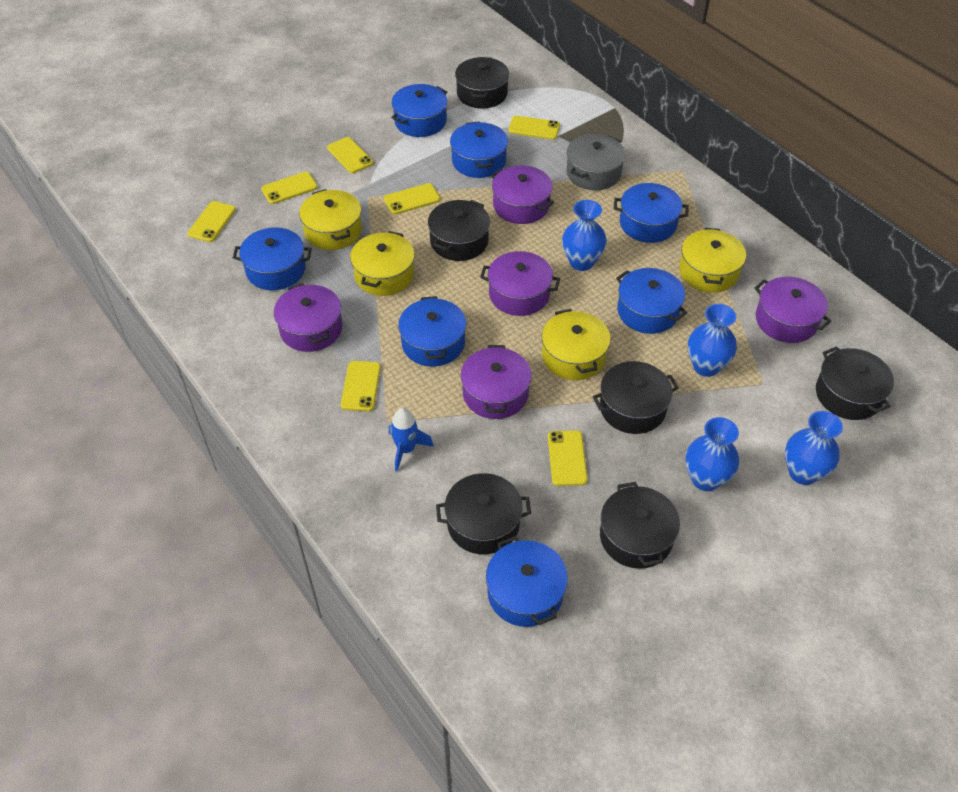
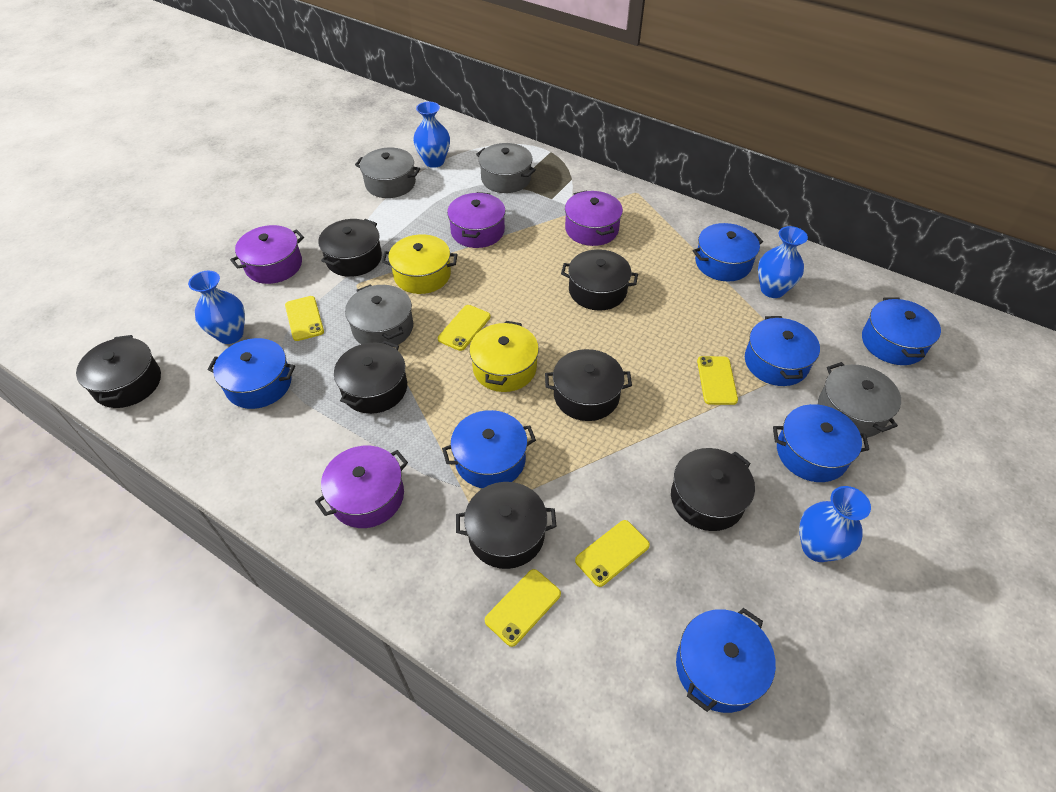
black pot: [428,200,490,261] [436,473,531,554] [455,57,509,108] [593,361,679,434] [600,482,680,569] [816,346,894,420] = 6 -> [76,335,161,408] [318,219,382,277] [334,341,407,414] [456,482,557,569] [545,349,632,421] [561,249,638,311] [671,448,755,531] = 7
blue rocket: [389,408,433,472] = 1 -> none = 0
grey pot: [566,134,626,190] = 1 -> [345,284,413,345] [355,148,420,198] [476,143,536,193] [818,362,901,438] = 4
purple pot: [274,283,342,352] [461,345,532,419] [480,251,560,316] [491,165,554,224] [754,277,831,343] = 5 -> [230,225,304,284] [315,446,408,528] [447,192,505,248] [565,191,623,246] = 4
yellow phone: [188,201,236,242] [261,172,318,204] [327,137,373,173] [341,361,381,411] [384,183,440,214] [509,116,560,140] [548,430,588,486] = 7 -> [285,296,324,341] [438,305,491,351] [485,569,561,647] [575,520,650,587] [697,356,738,405] = 5
yellow pot: [299,189,362,250] [350,231,415,296] [542,309,611,380] [679,228,746,293] = 4 -> [382,234,458,294] [469,321,539,392] = 2

